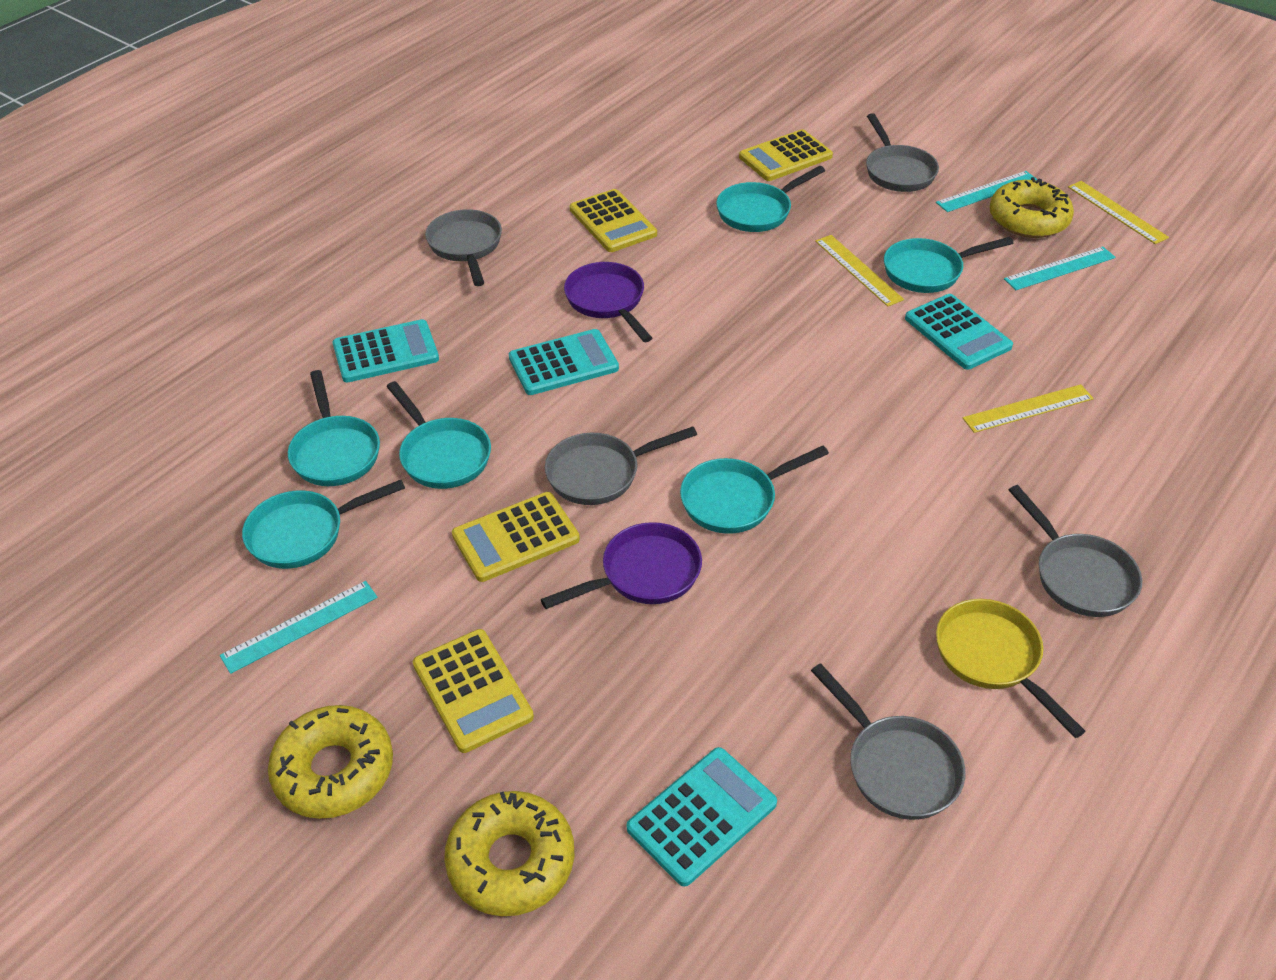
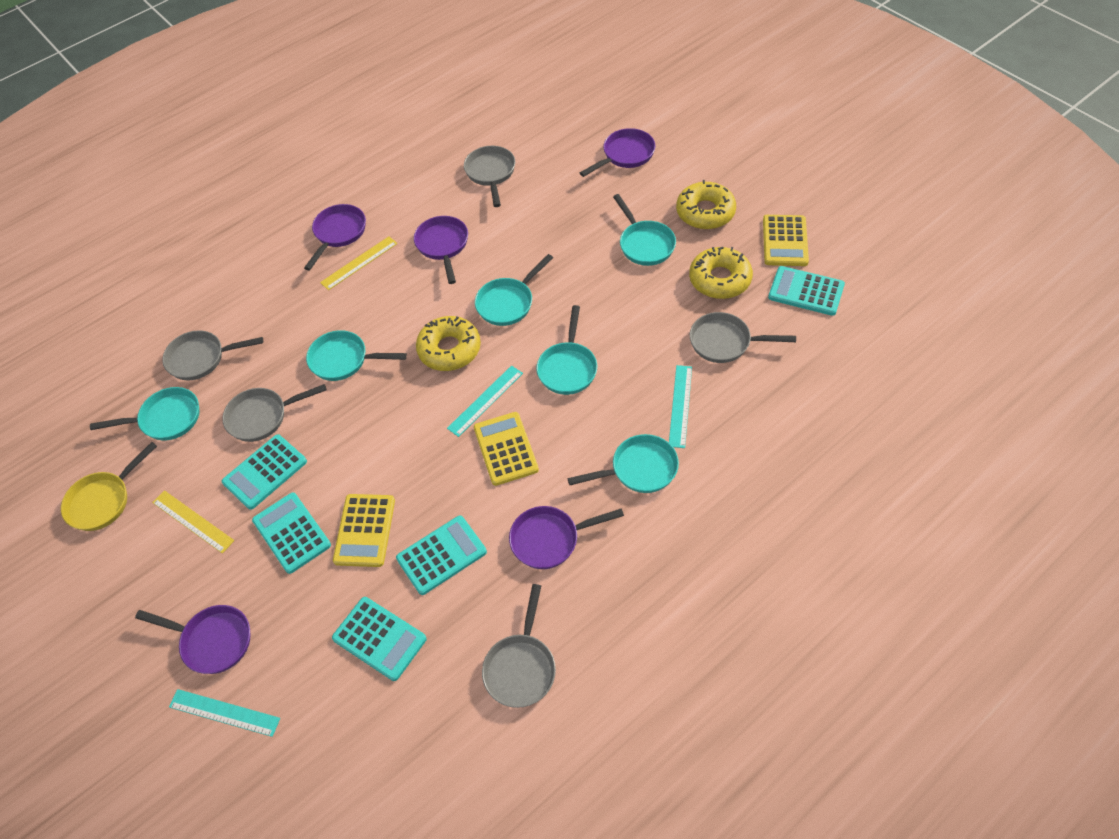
purple pan: [541,522,702,609] [564,262,652,342] = 2 -> [135,605,250,674] [304,204,366,271] [414,216,468,284] [509,506,624,569] [580,128,655,177] = 5
turquoise calculator: [333,319,439,382] [509,329,619,395] [627,747,777,887] [905,294,1013,370] = 4 -> [222,434,307,510] [252,493,331,574] [332,597,427,681] [396,515,487,595] [768,266,845,316] = 5
yellow calculator: [413,629,534,753] [452,492,580,582] [570,189,657,252] [739,129,833,181] = 4 -> [333,494,395,567] [474,412,539,486] [763,215,809,266] = 3
yellow ruler: [815,235,904,307] [963,384,1094,433] [1068,181,1169,244] = 3 -> [152,490,234,553] [320,236,397,290] = 2

